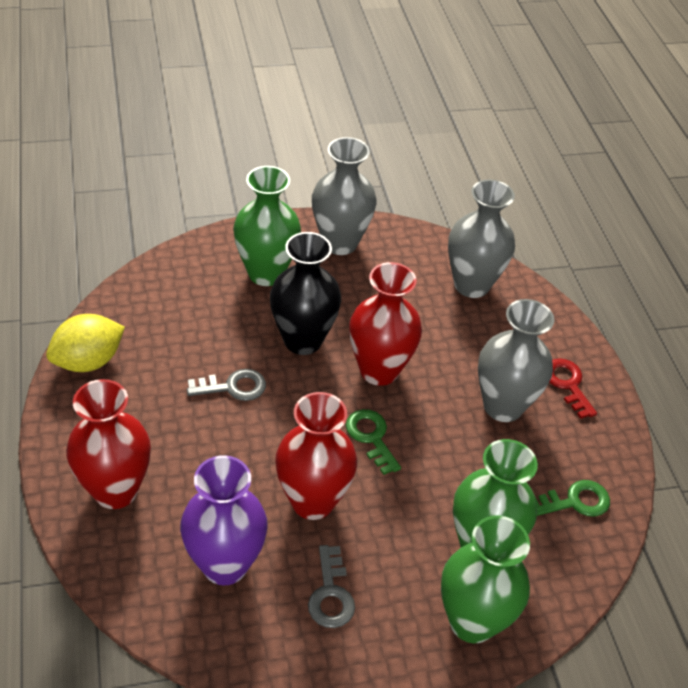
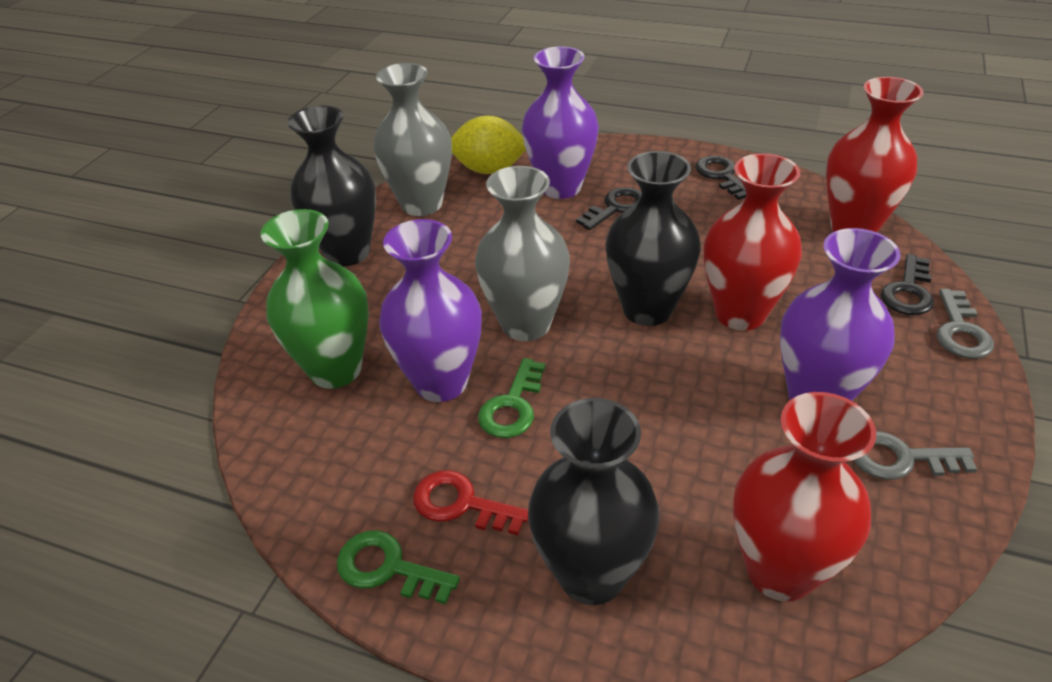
black key: none = 0 -> [576,187,641,230] [695,156,746,200] [881,254,934,315] = 3
black vase: [270,232,341,355] = 1 -> [287,106,376,266] [528,398,660,605] [606,151,701,326] = 3
green vase: [233,166,301,286] [441,515,530,643] [453,439,538,547] = 3 -> [261,209,369,389] = 1
grey vase: [312,137,376,255] [448,179,515,298] [478,299,554,422] = 3 -> [373,63,452,216] [475,166,570,341] = 2
purple vase: [180,455,268,585] = 1 -> [379,219,482,402] [522,46,599,199] [780,228,901,401] = 3

